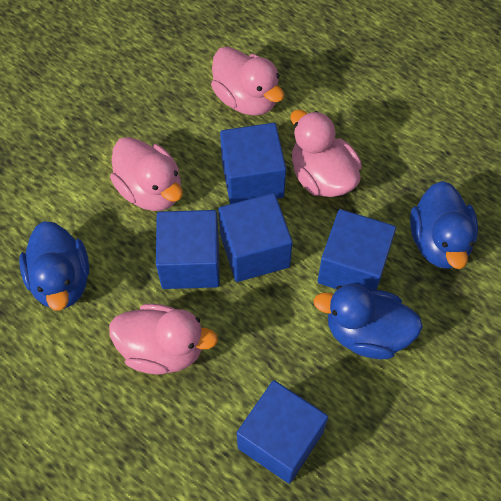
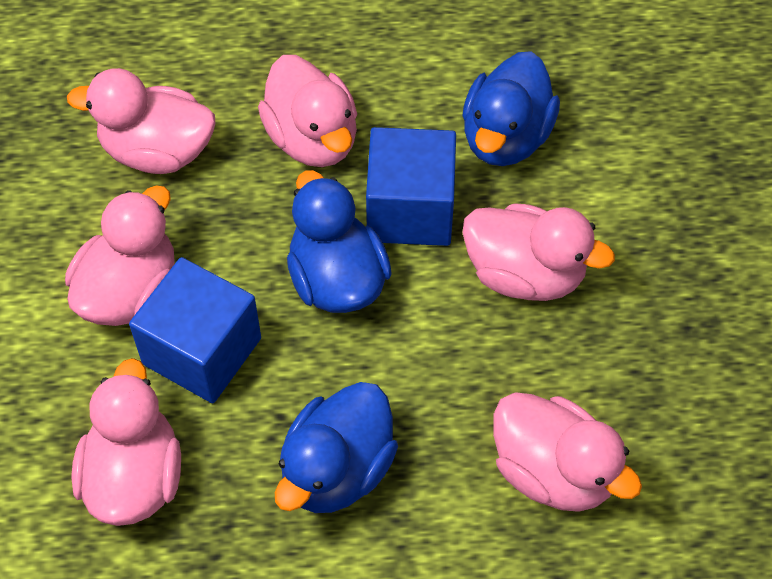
blue cube: [156,210,220,289] [218,193,293,282] [220,123,286,204] [237,380,328,484] [317,209,396,290] = 5 -> [129,257,261,403] [366,127,456,246] = 2
pink duck: [109,304,218,375] [110,137,183,211] [211,46,284,116] [291,110,362,197] = 4 -> [65,185,175,326] [67,68,216,174] [71,358,181,526] [258,55,357,167] [463,203,615,301] [493,393,642,512] = 6

